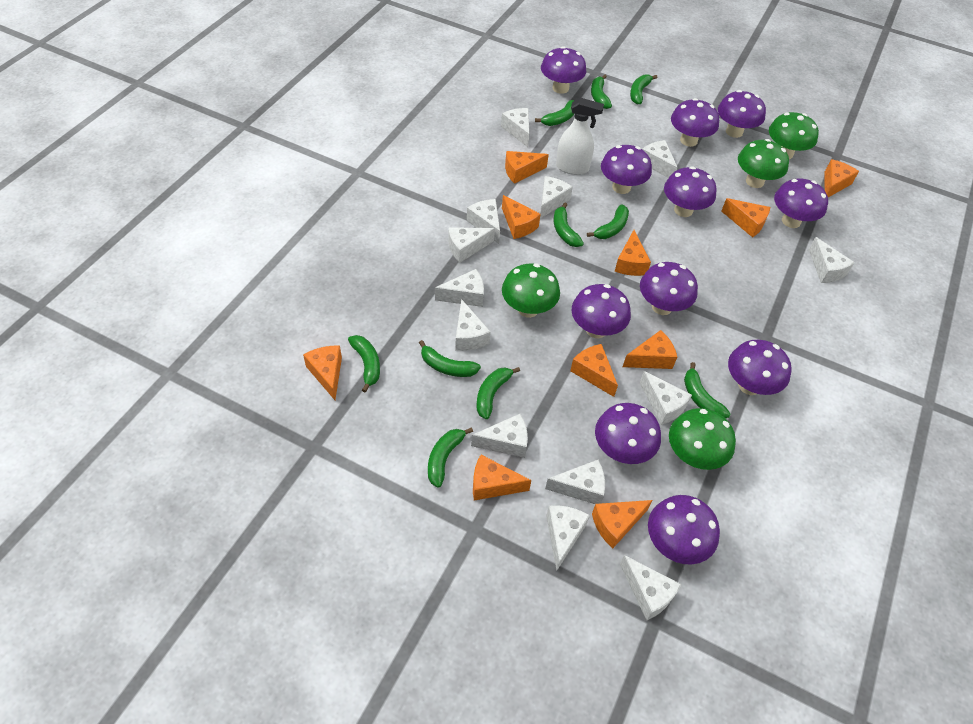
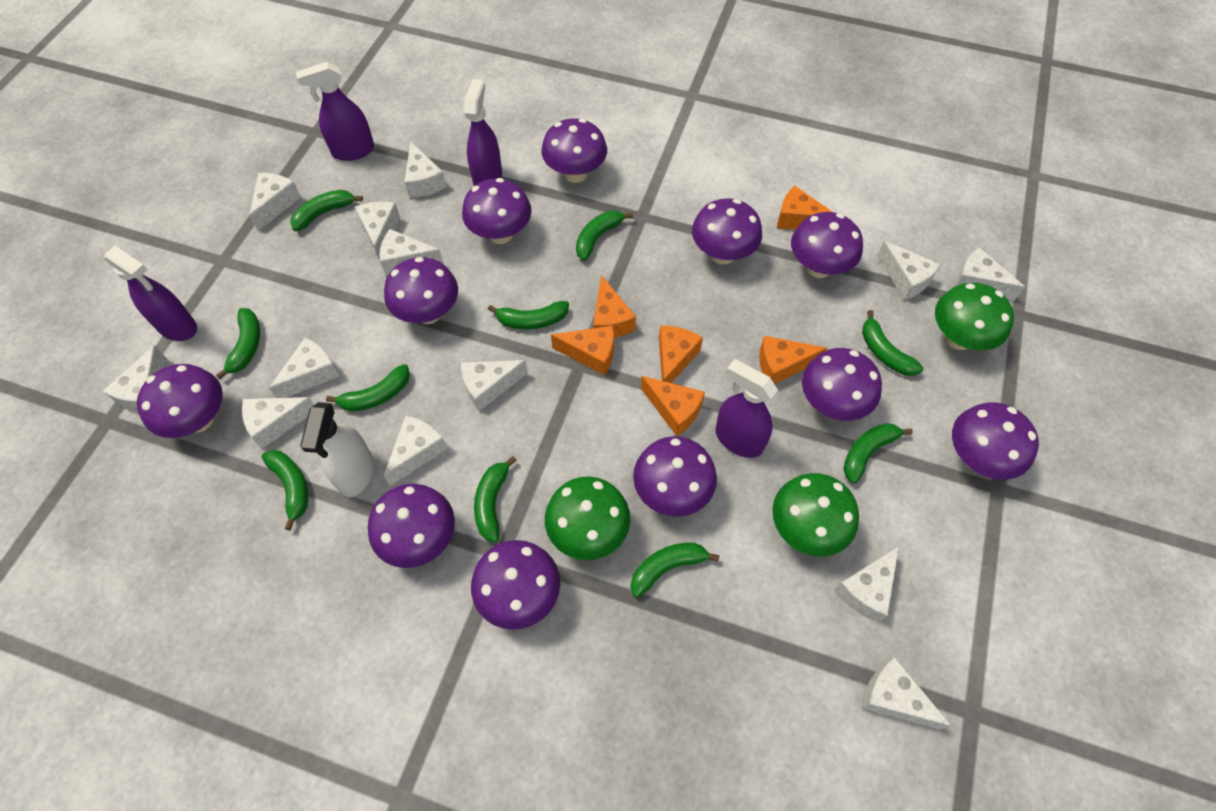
green mushroom: [502,264,560,318] [669,408,736,470] [738,139,789,188] [769,112,819,159] = 4 -> [545,476,630,560] [772,473,859,556] [935,283,1014,350] = 3
orange cheese: [303,346,342,400] [473,455,531,500] [502,195,541,239] [505,151,549,184] [570,344,618,397] [592,500,653,548] [615,230,651,276] [623,330,677,369] [721,198,770,237] [824,159,859,197] = 10 -> [551,326,614,376] [593,275,636,338] [641,376,705,436] [659,326,703,383] [759,336,827,384] [777,186,832,230] = 6
purple spray bottle: none = 0 -> [104,246,197,341] [296,62,374,161] [464,79,502,186] [715,359,778,458] = 4

